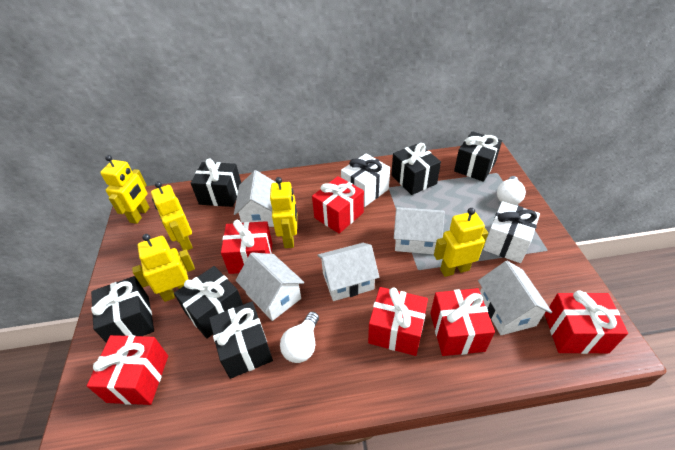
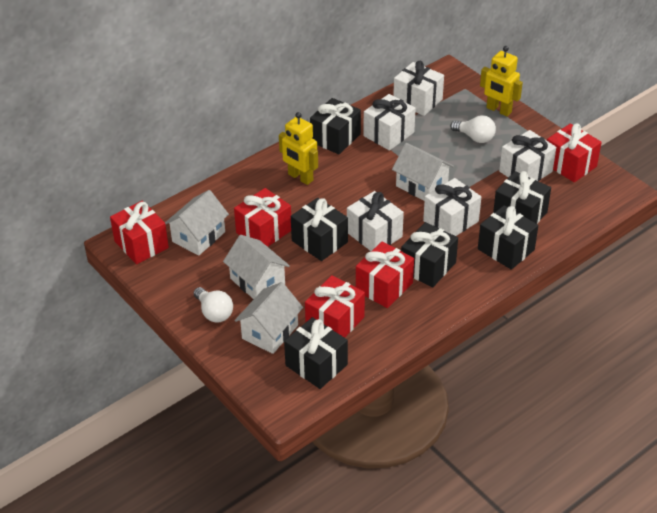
red gift: [87,335,168,405] [221,220,272,274] [312,176,364,234] [368,287,428,356] [430,288,495,356] [545,291,628,354] = 6 -> [110,201,169,264] [234,188,291,247] [305,275,365,338] [356,241,414,308] [547,124,602,182] = 5
white gift: [341,153,390,207] [483,201,540,263] = 2 -> [347,191,404,251] [363,94,416,151] [393,61,444,116] [423,178,481,236] [499,130,556,181] = 5
white house: [234,170,276,227] [235,252,304,321] [317,243,379,301] [394,207,445,254] [478,261,552,335] = 5 -> [165,190,229,256] [223,235,290,299] [234,282,303,354] [392,143,454,201] = 4
yellow robot: [100,155,150,224] [132,234,195,302] [151,181,193,250] [270,177,297,248] [434,208,488,277] = 5 -> [279,112,318,185] [480,46,523,116] = 2

